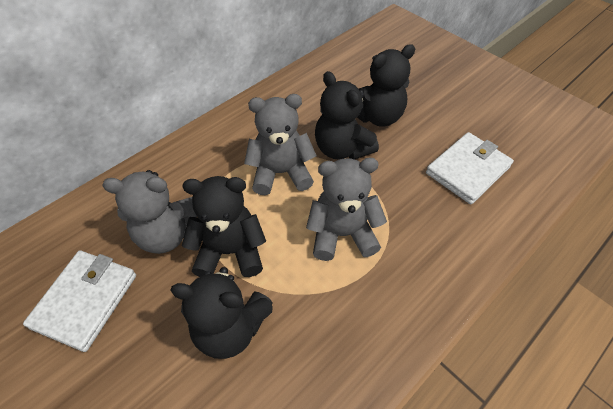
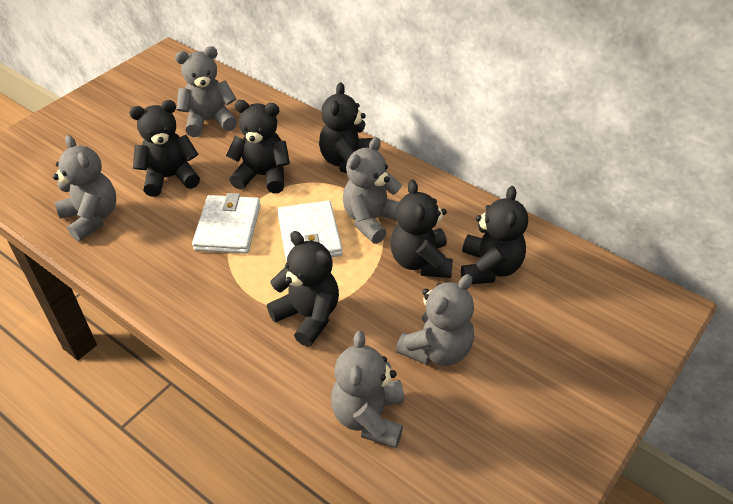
black teddy bear: [170,267,273,359] [182,176,266,277] [315,71,379,160] [357,44,415,127] = 4 -> [129,100,200,197] [226,100,290,193] [267,231,339,347] [319,82,373,173] [390,180,453,278] [461,186,528,284] = 6
grey teddy bear: [102,170,197,254] [244,94,317,195] [306,158,387,261] = 3 -> [53,135,116,241] [175,46,237,137] [331,331,404,448] [343,137,402,244] [396,274,474,366] = 5

